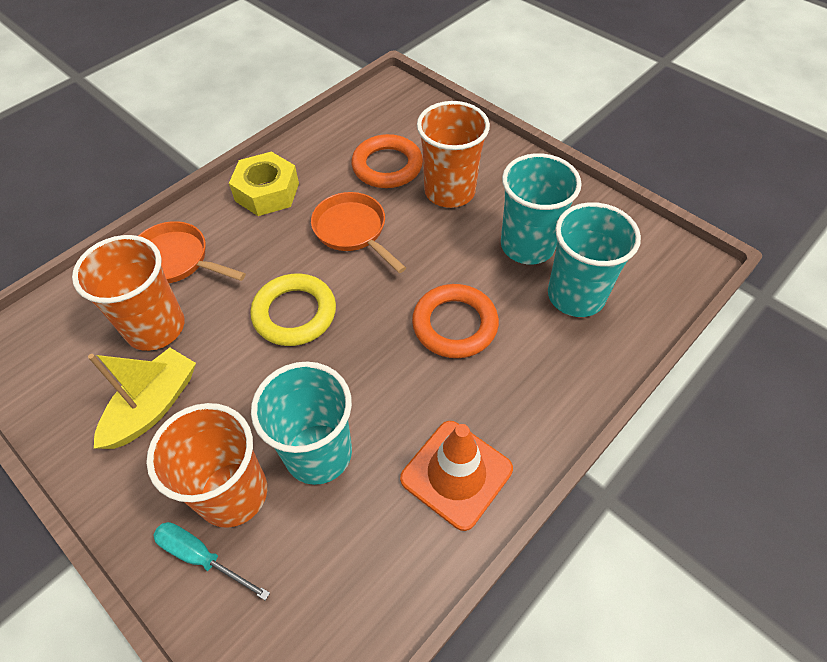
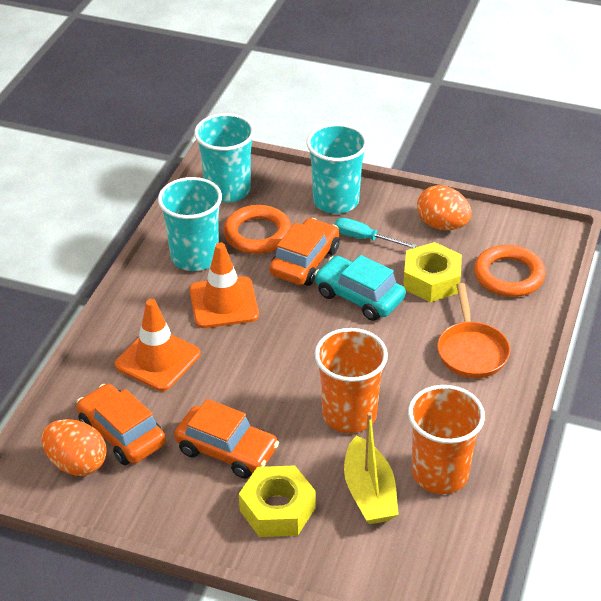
orange car: none = 0 -> [76,384,166,465] [174,399,279,479] [269,218,340,286] = 3
orange cup: [72,235,184,351] [146,403,267,528] [417,101,490,208] = 3 -> [314,328,388,433] [408,385,485,494] = 2
orange egg: none = 0 -> [41,419,107,476] [417,185,472,230] = 2
orange pan: [138,221,246,283] [311,192,406,273] = 2 -> [437,283,510,378] = 1
orange traffic cone: [400,421,513,531] = 1 -> [115,299,201,391] [190,243,259,328] = 2
turquoise car: none = 0 -> [314,255,406,321] = 1
yellow nut: [229,152,299,216] = 1 -> [239,465,316,537] [403,242,462,302] = 2
yellow ring: [250,274,336,346] = 1 -> none = 0

